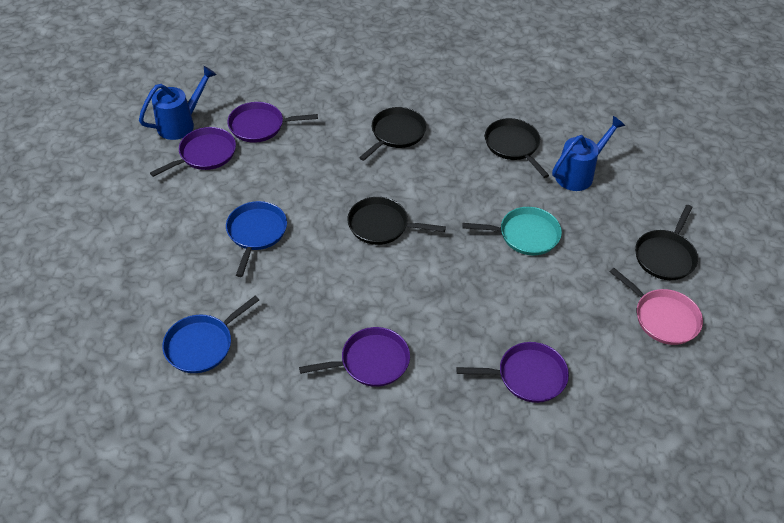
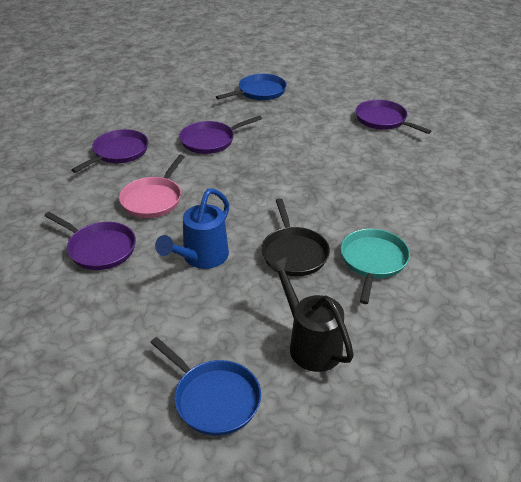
black pan: [347,197,446,245] [359,107,427,161] [485,118,549,178] [635,205,698,280] = 4 -> [261,198,330,276] = 1
black watering can: none = 0 -> [268,257,354,372] = 1
blue watering can: [139,66,217,140] [552,116,626,191] = 2 -> [155,189,229,269] = 1

